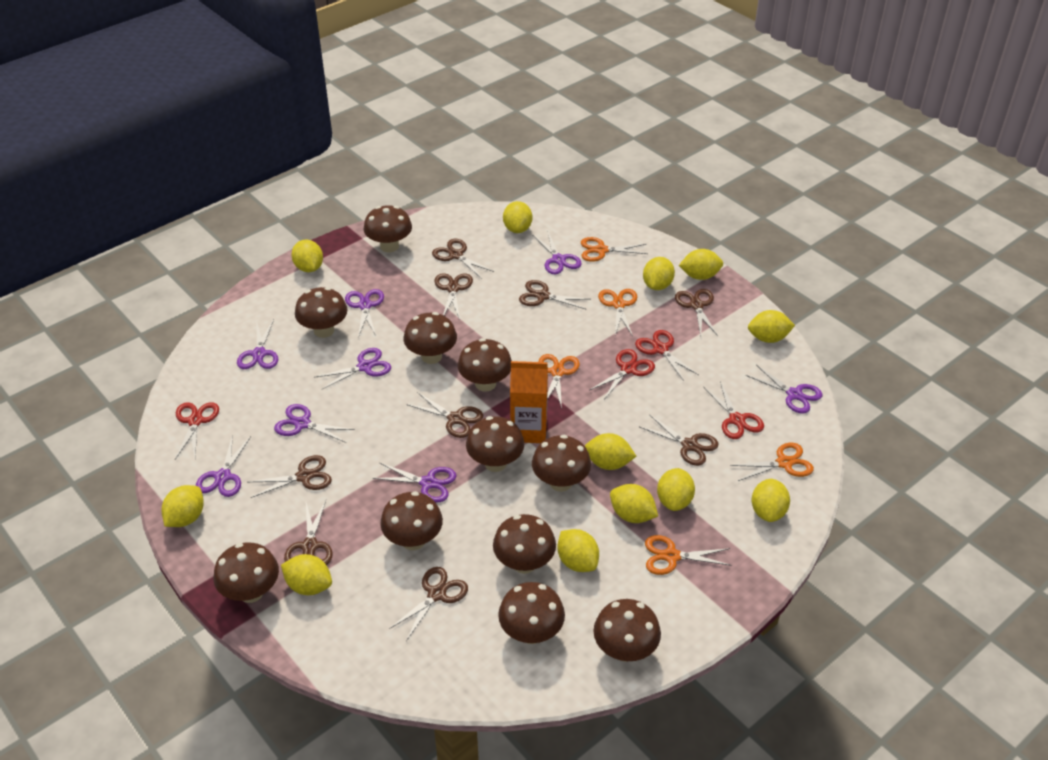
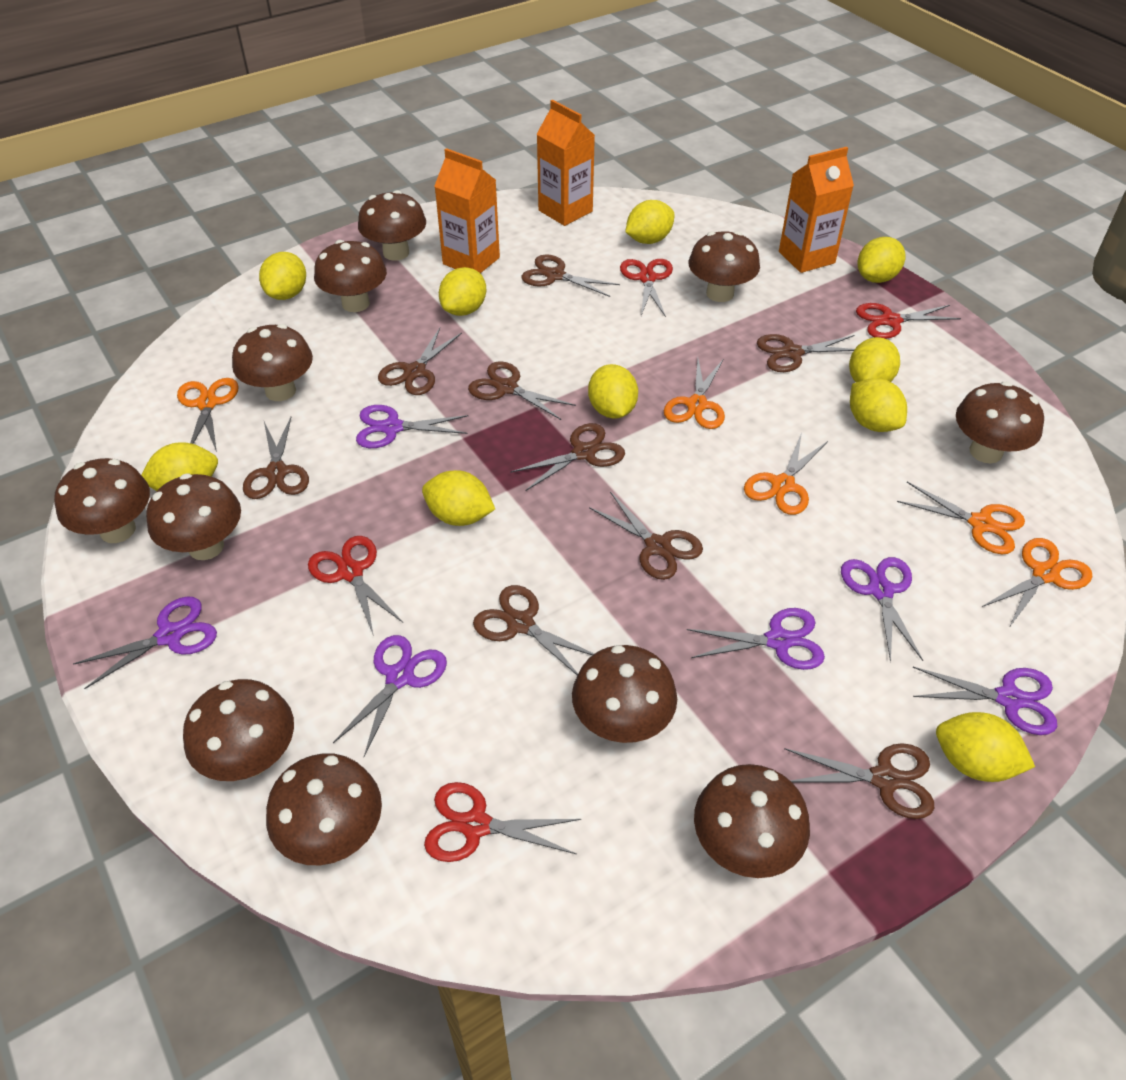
orange carton: [510,361,548,443] = 1 -> [434,148,500,273] [537,100,595,226] [779,147,854,273] = 3
purple scissors: [196,435,251,497] [237,319,278,369] [274,404,355,443] [314,348,391,390] [345,289,384,337] [373,463,457,502] [533,232,582,274] [746,365,822,413] = 8 -> [73,597,217,689] [333,635,447,757] [356,405,468,448] [687,608,825,670] [841,557,923,662] [913,667,1057,735] = 6
yellow lemon: [162,485,204,527] [281,554,332,595] [291,240,323,272] [503,201,532,233] [557,529,599,572] [585,433,636,470] [610,484,658,523] [643,257,675,290] [657,468,695,511] [679,249,723,280] [748,310,795,343] [751,479,790,522] = 12 -> [141,442,218,491] [259,252,306,300] [422,470,495,526] [439,267,486,316] [588,364,638,419] [625,200,675,244] [849,337,900,382] [850,378,907,432] [858,237,906,283] [936,712,1035,782] = 10

